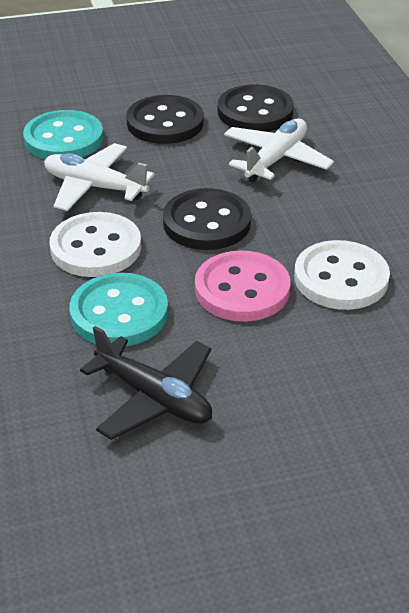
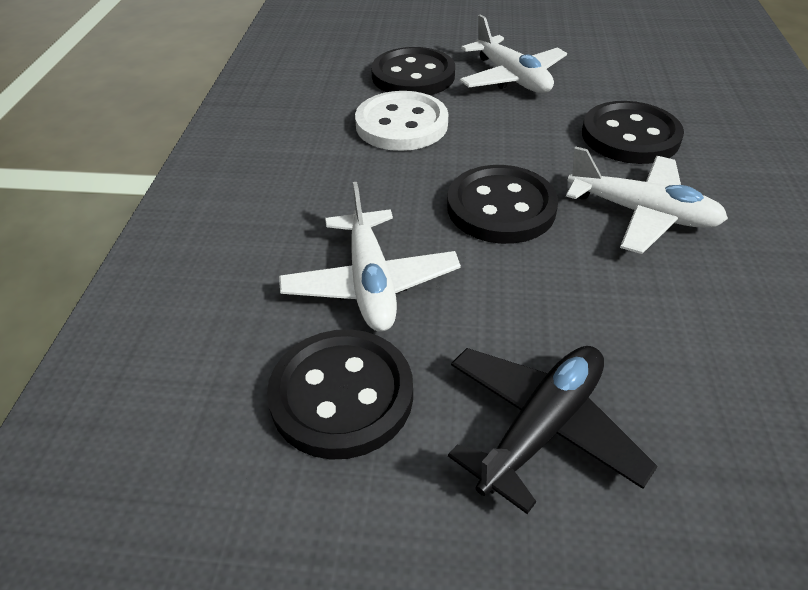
black button: [126,95,204,144] [163,188,251,250] [218,84,294,132] = 3 -> [267,329,413,460] [371,47,455,95] [447,165,558,244] [582,101,684,164] = 4
pink button: [195,250,290,322] = 1 -> none = 0
turquoise button: [23,110,103,159] [69,273,168,347] = 2 -> none = 0
white button: [50,212,141,277] [294,240,390,310] = 2 -> [355,91,448,151] = 1
white plane: [44,143,154,211] [224,118,334,183] = 2 -> [279,182,461,331] [460,14,567,93] [566,146,728,254] = 3

